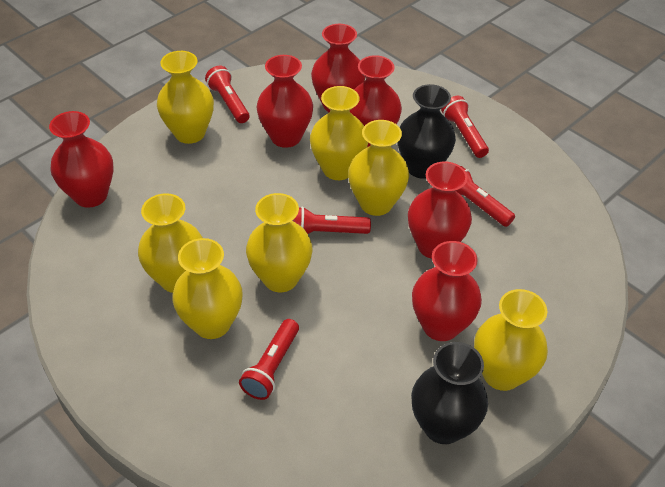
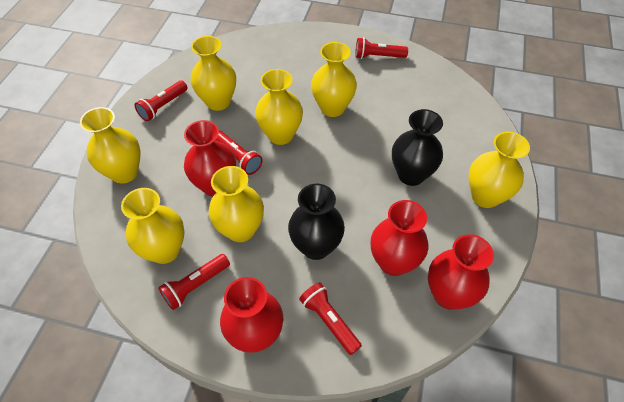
red vase: [49,111,114,208] [256,55,313,148] [311,24,365,112] [350,55,402,147] [408,162,472,259] [412,241,482,341] = 6 -> [184,120,236,197] [220,277,283,353] [371,200,428,276] [428,234,494,310] = 4

